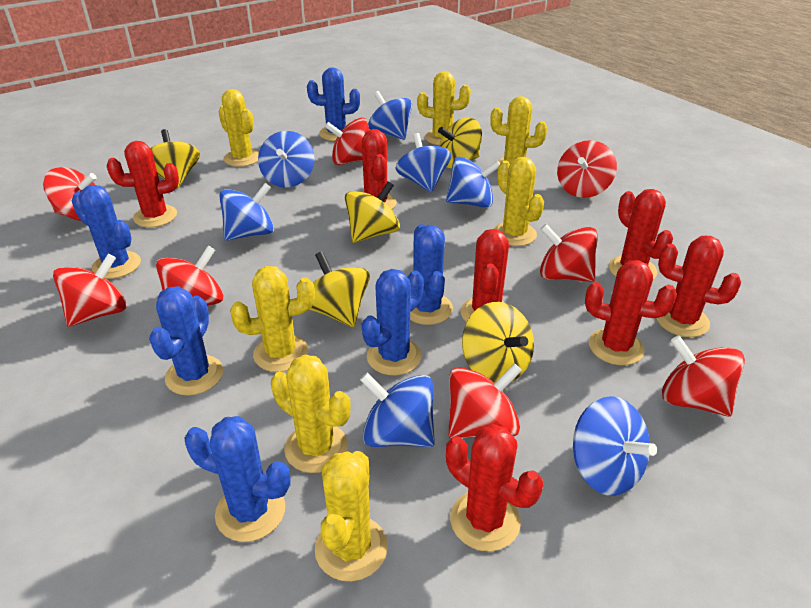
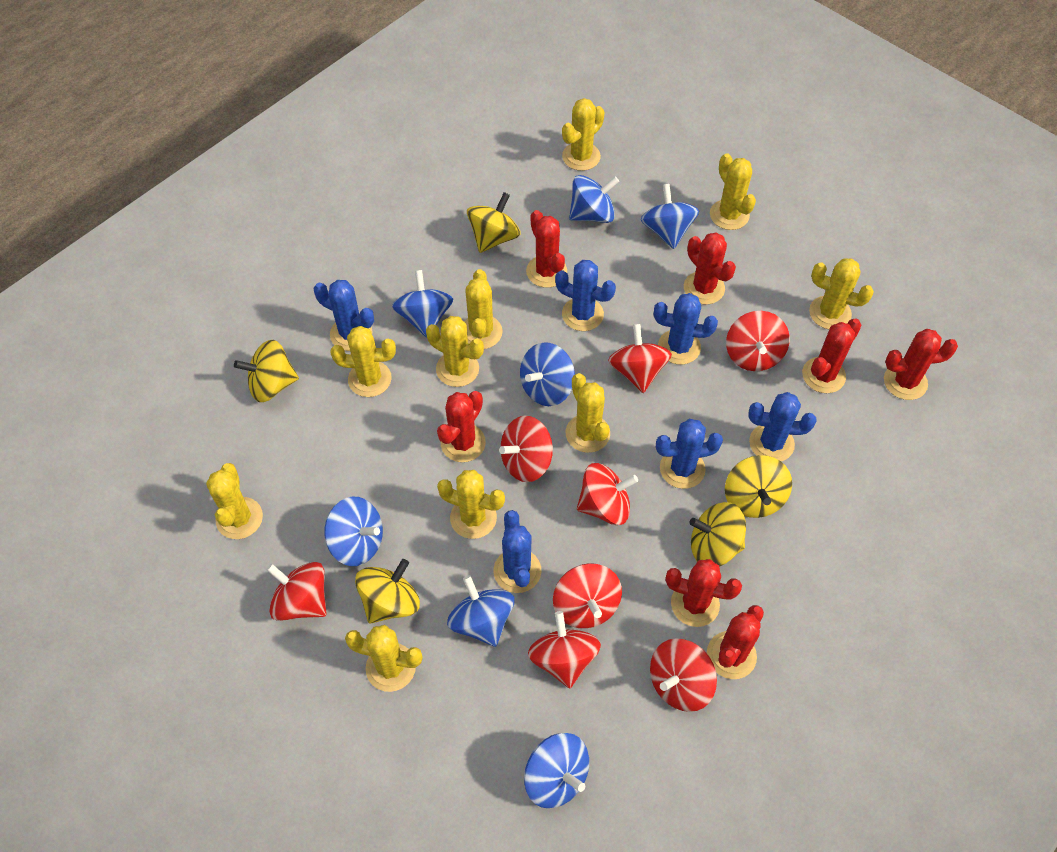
yellow cactus: [218,89,259,167] [230,266,315,372] [271,355,351,473] [315,451,388,581] [417,71,471,145] [490,96,547,164] [494,157,544,246] = 7 -> [206,463,263,539] [330,326,396,397] [345,625,423,692] [426,316,484,387] [437,470,505,539] [464,269,503,349] [562,98,605,171] [565,373,610,453] [710,153,756,230] [809,258,874,329] = 10

